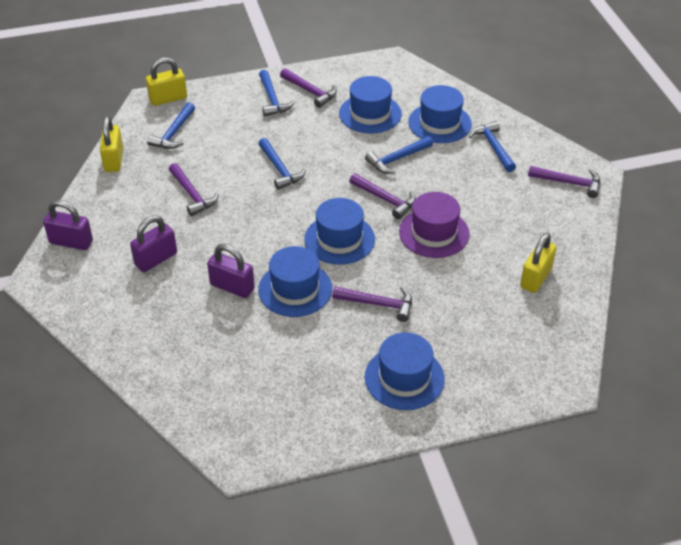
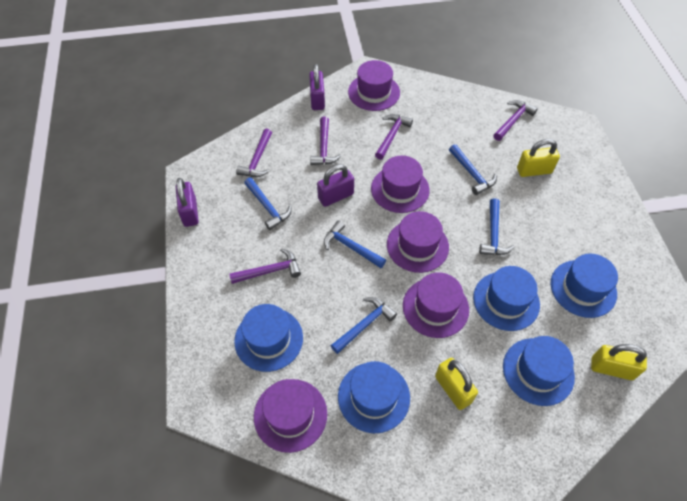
purple hat: [399,192,470,258] = 1 -> [254,379,327,453] [348,60,400,111] [371,156,430,213] [387,211,449,273] [403,272,469,338] = 5

